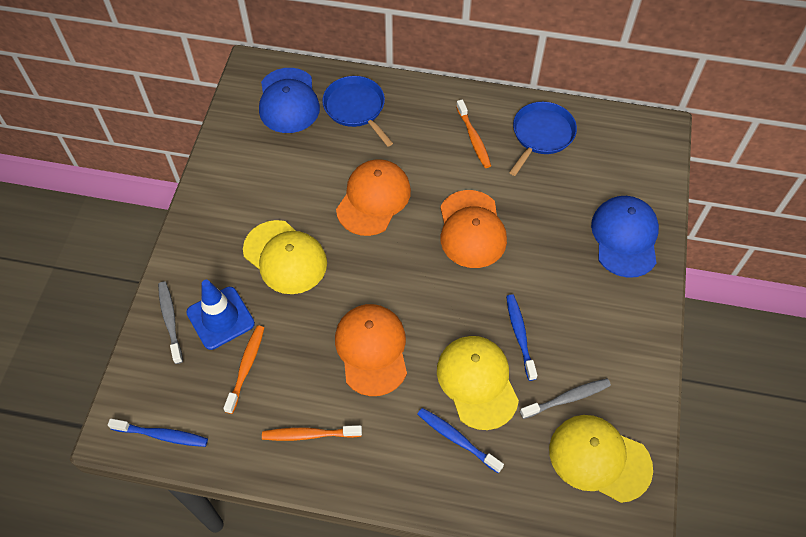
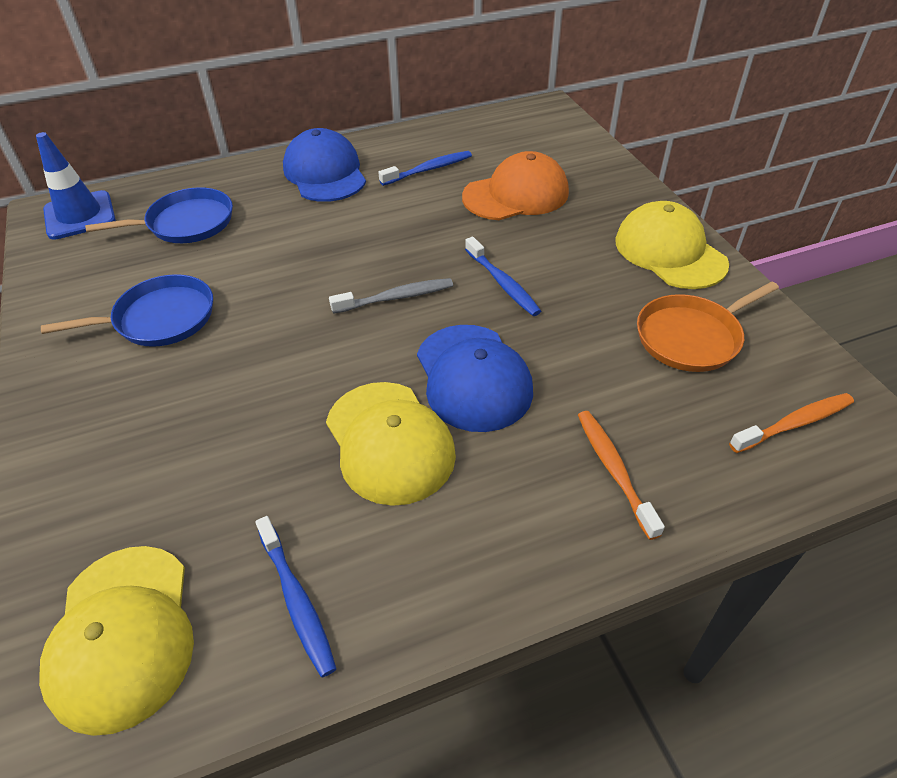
grey toothbrush: [158,281,183,364] [520,378,611,419] = 2 -> [329,278,453,314] = 1
orange cap: [335,304,407,396] [336,159,411,236] [440,190,507,268] = 3 -> [462,151,569,220] = 1
orange pan: none = 0 -> [637,281,779,372] = 1
orange toothbrush: [223,325,264,414] [262,425,362,441] [456,100,491,168] = 3 -> [578,411,665,540] [729,393,854,453] = 2

